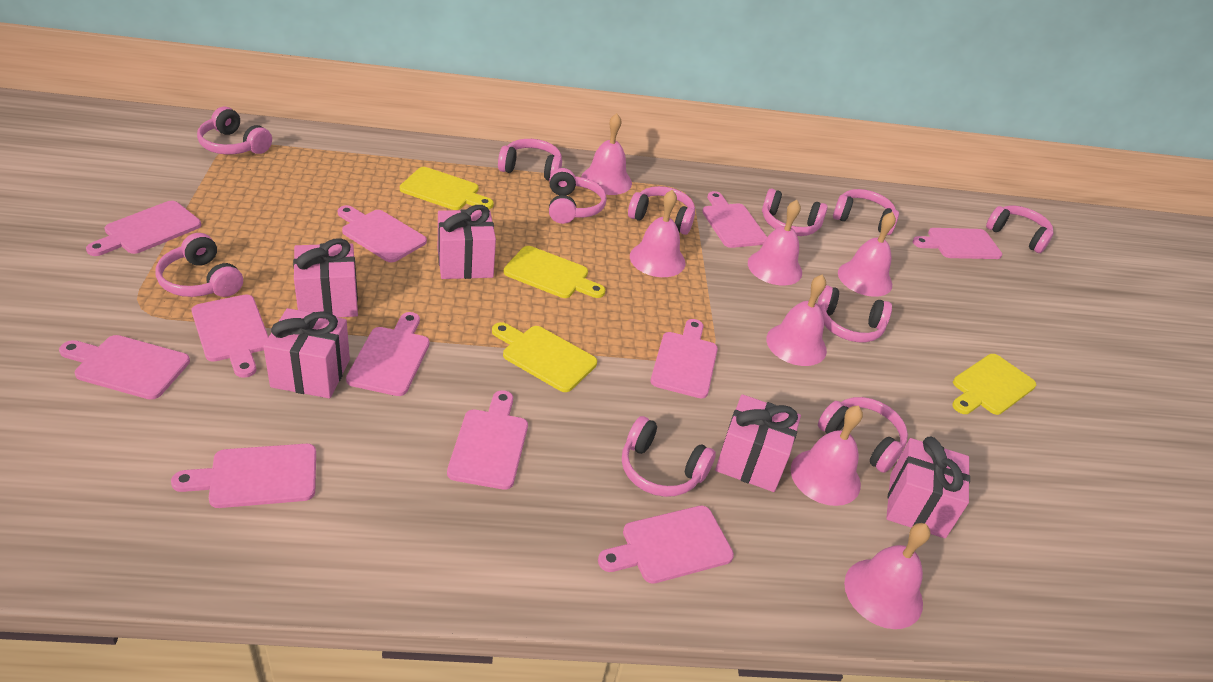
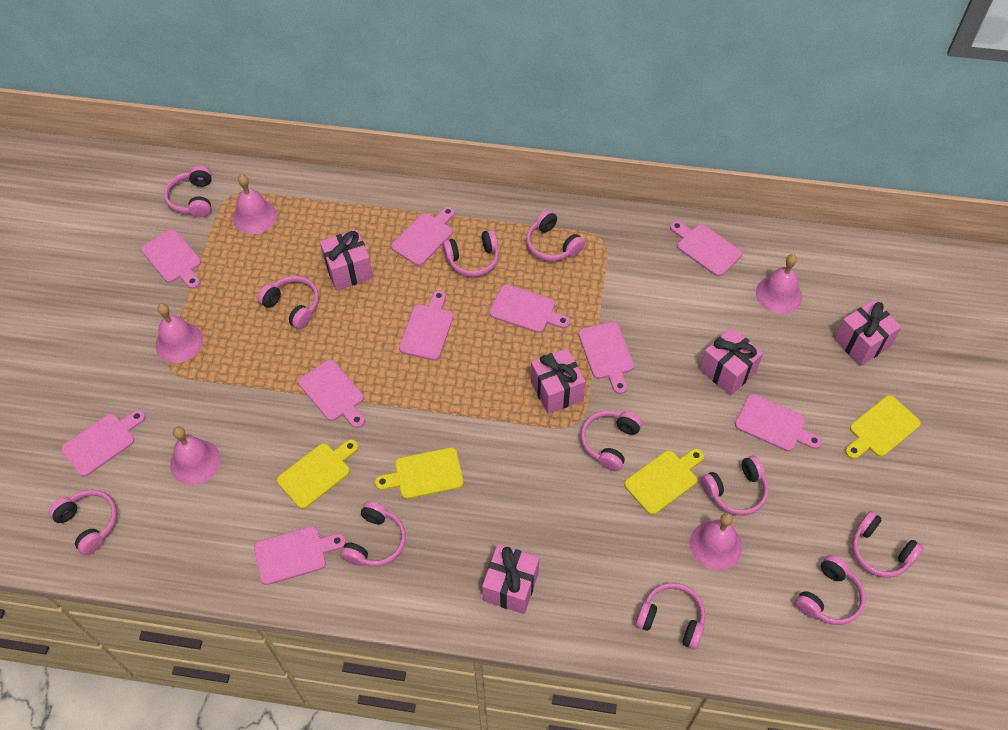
pink bell: [581,113,632,195] [630,190,685,277] [748,200,802,286] [766,275,827,366] [791,406,863,506] [838,212,896,297] [844,523,930,629] = 7 -> [156,303,203,363] [170,427,221,485] [233,174,277,234] [690,513,742,570] [756,254,802,314] = 5
pink cutting board: [59,335,190,400] [86,201,201,256] [171,444,316,508] [192,294,269,378] [337,205,427,262] [346,312,430,396] [447,390,528,490] [598,506,734,584] [651,319,718,398] [702,191,767,248] [912,228,1002,259] = 11 -> [61,410,146,477] [141,229,201,289] [254,526,346,585] [298,359,365,428] [391,207,455,266] [399,290,453,360] [489,284,570,333] [578,321,634,394] [670,221,742,277] [735,394,822,451] = 10

